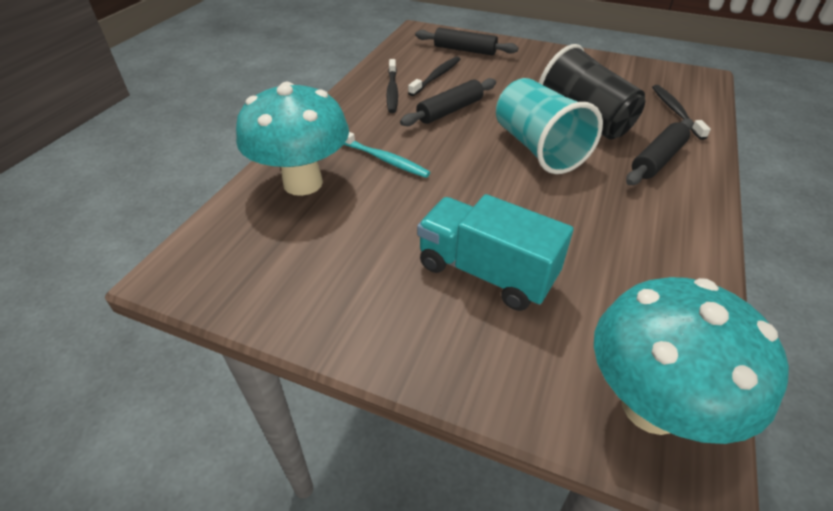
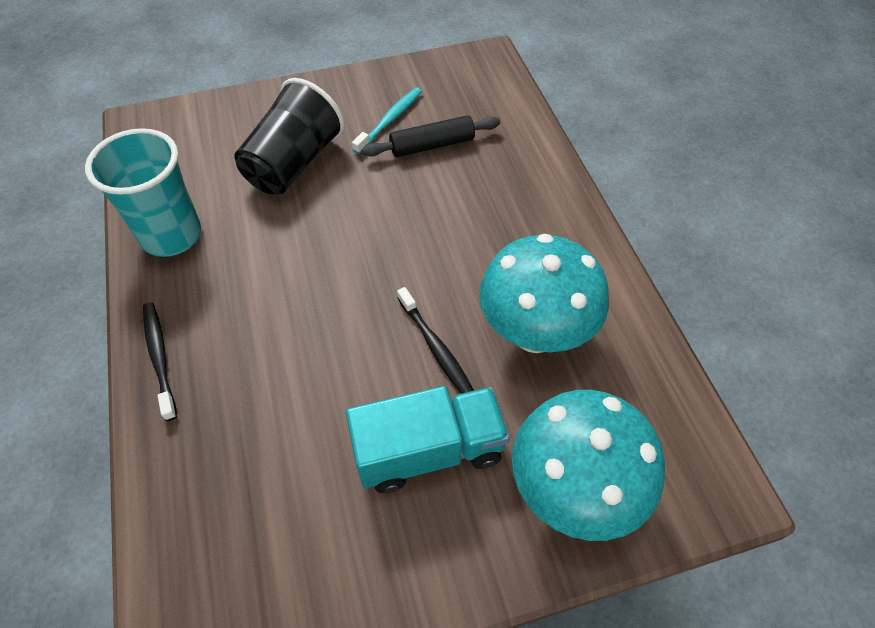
black rolling pin: [400,78,496,126] [415,28,518,55] [626,118,693,185] = 3 -> [362,115,500,157] = 1
black toothbrush: [386,59,398,113] [408,56,461,96] [652,85,711,140] = 3 -> [143,302,177,421] [397,287,474,394] = 2

